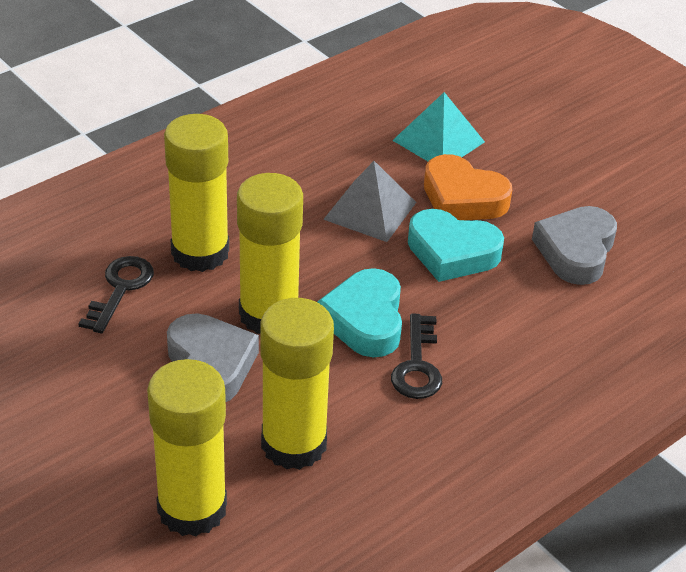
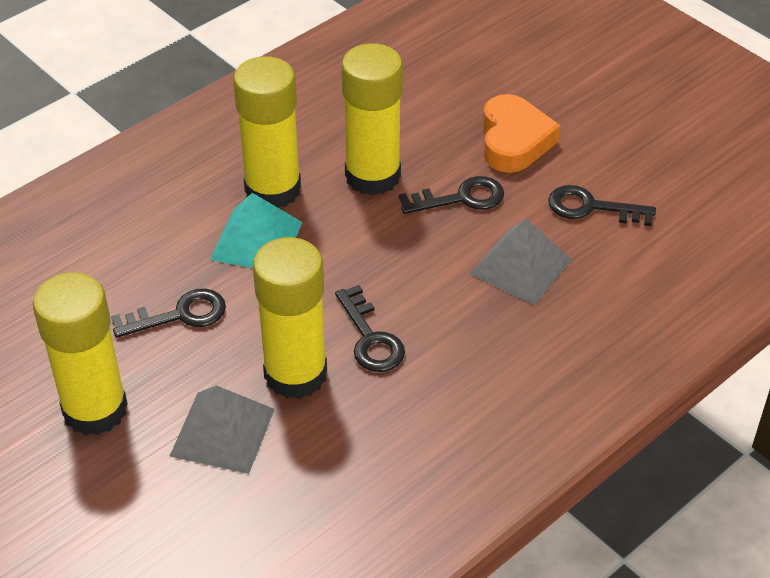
black key: [79,256,154,333] [391,313,442,399] = 2 -> [111,289,226,338] [335,285,405,372] [399,176,504,214] [548,185,656,226] = 4
grey heart: [167,313,259,402] [532,206,617,285] = 2 -> none = 0
grey pyramid: [323,161,416,242] = 1 -> [170,385,275,474] [470,219,572,306] = 2
turquoise heart: [317,268,402,357] [408,209,504,282] = 2 -> none = 0

